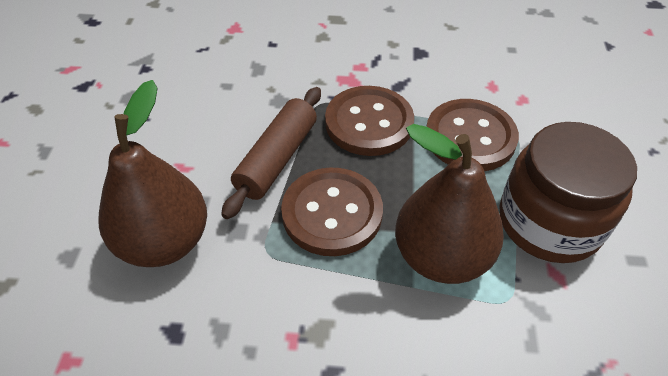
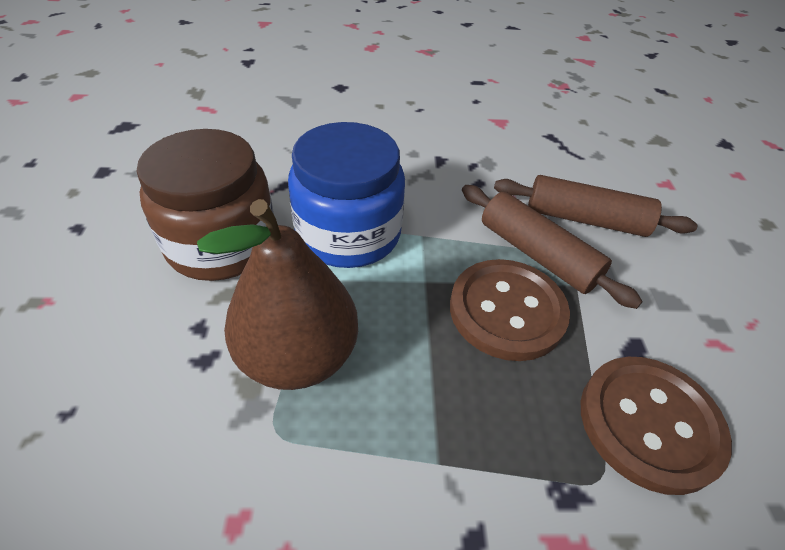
blue jar: none = 0 -> [288,122,405,268] = 1
brown button: [281,167,383,256] [325,86,414,156] [426,99,519,171] = 3 -> [450,259,570,361] [581,357,732,495] = 2
brown pear: [98,80,207,267] [395,124,504,284] = 2 -> [197,199,358,390] = 1
brown rolling pin: [221,87,321,219] = 1 -> [462,185,643,309] [494,175,698,237] = 2

